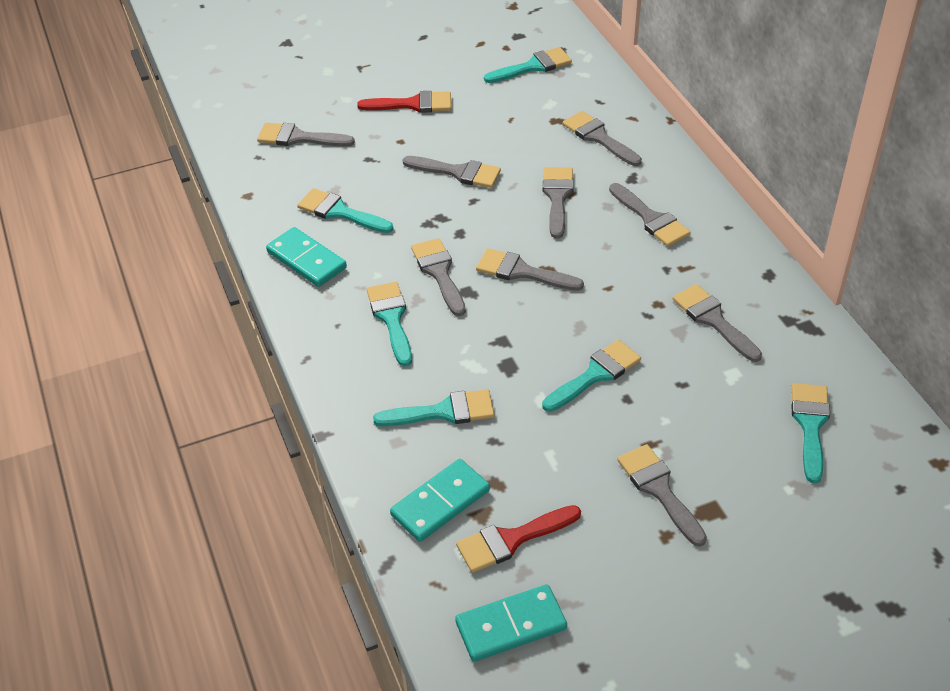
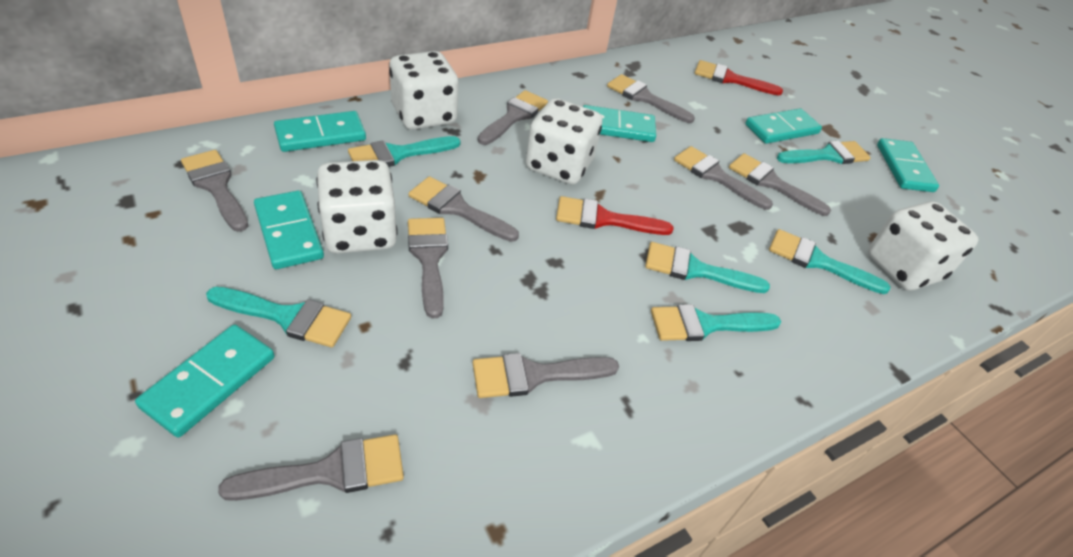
turquoise domino: [266,227,347,287] [390,459,490,542] [455,584,567,662] = 3 -> [135,324,275,437] [254,191,324,269] [274,111,366,152] [583,105,656,142] [745,108,822,144] [877,138,939,192] = 6
white dice: none = 0 -> [316,160,398,254] [389,51,459,130] [526,98,602,185] [868,201,978,291] = 4

